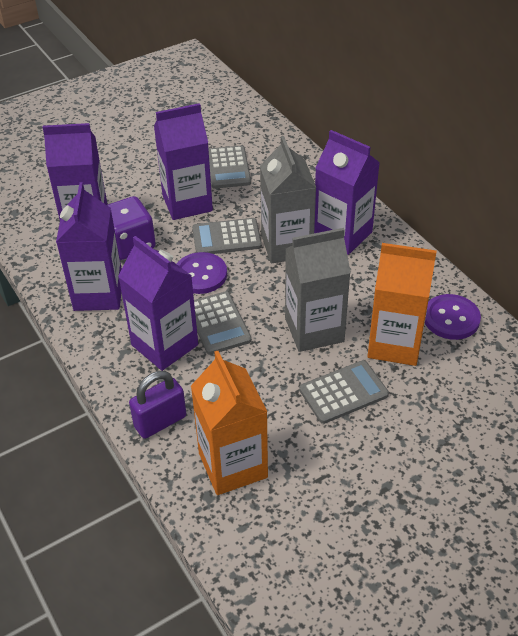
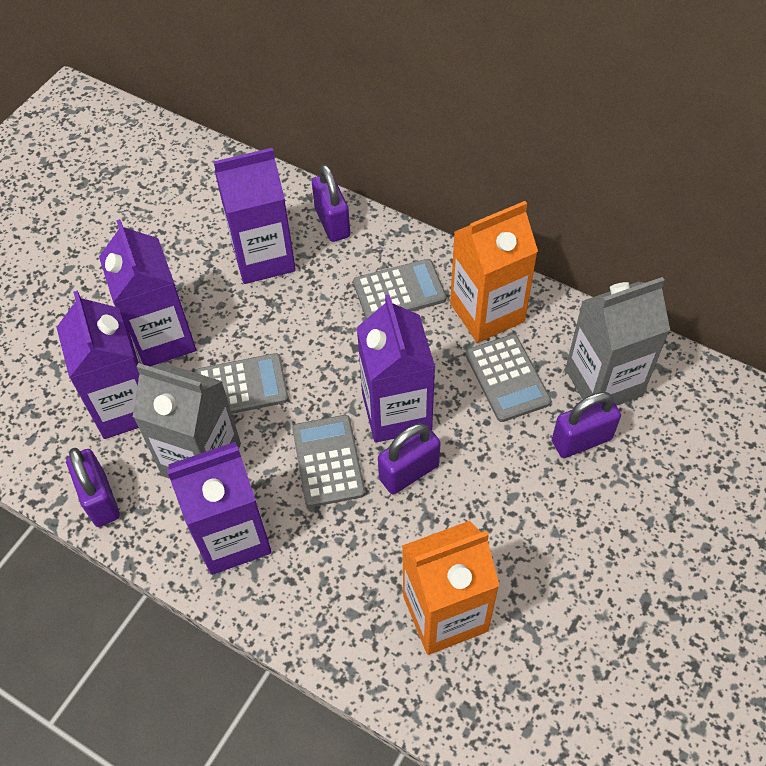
purple button: [177,252,227,294] [425,294,481,340] = 2 -> none = 0
purple dice: [107,196,156,260] = 1 -> none = 0
purple padlock: [129,371,186,439] = 1 -> [66,448,120,527] [312,164,350,242] [378,423,441,494] [552,392,621,458] = 4

